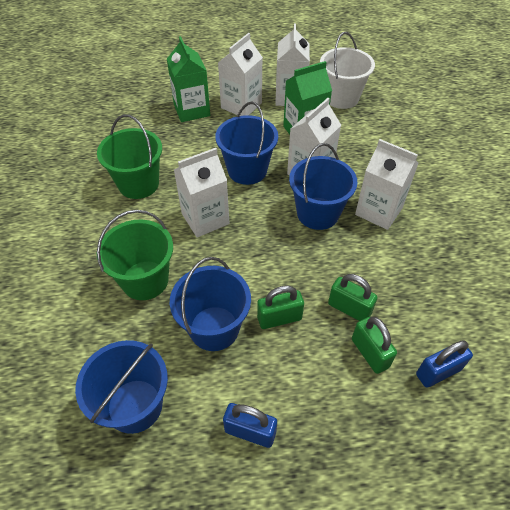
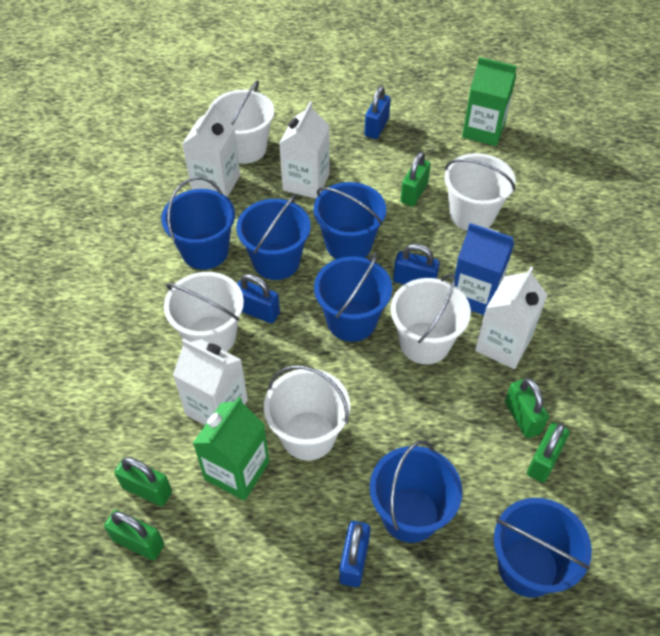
blue bucket: [75,340,168,434] [170,257,251,351] [215,102,278,185] [289,143,357,230] = 4 -> [161,177,235,270] [236,194,311,280] [314,182,386,259] [314,253,392,342] [370,441,462,543] [494,498,592,598] = 6
blue carton: none = 0 -> [455,223,514,315] = 1
blue padlock: [223,403,277,448] [416,340,473,388] = 2 -> [237,274,280,323] [339,521,371,587] [364,86,391,139] [393,244,440,284] = 4
green bucket: [97,114,162,199] [97,210,173,300] = 2 -> none = 0
green padlock: [257,285,304,329] [328,274,378,321] [352,317,397,374] = 3 -> [104,510,164,560] [114,457,172,506] [400,152,431,207] [505,378,549,438] [527,422,570,483] = 5
white bucket: [320,32,375,109] = 1 -> [164,272,244,352] [210,81,274,164] [264,365,350,461] [391,274,471,364] [444,153,516,231] = 5
white carton: [174,148,230,238] [218,33,263,116] [275,23,310,106] [287,98,341,175] [355,139,418,230] = 5 -> [173,338,248,425] [182,102,240,197] [279,102,330,199] [475,267,547,369] = 4

